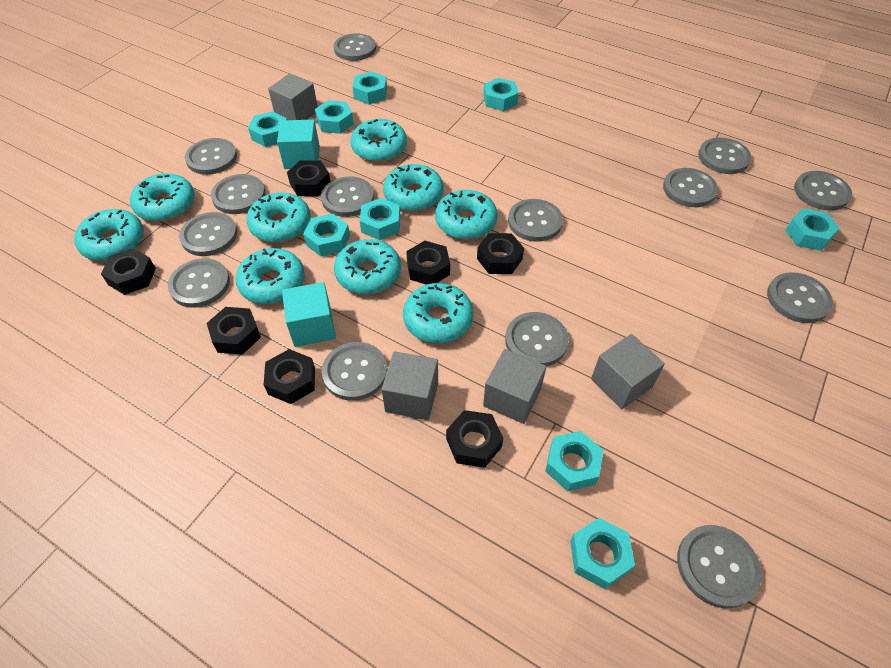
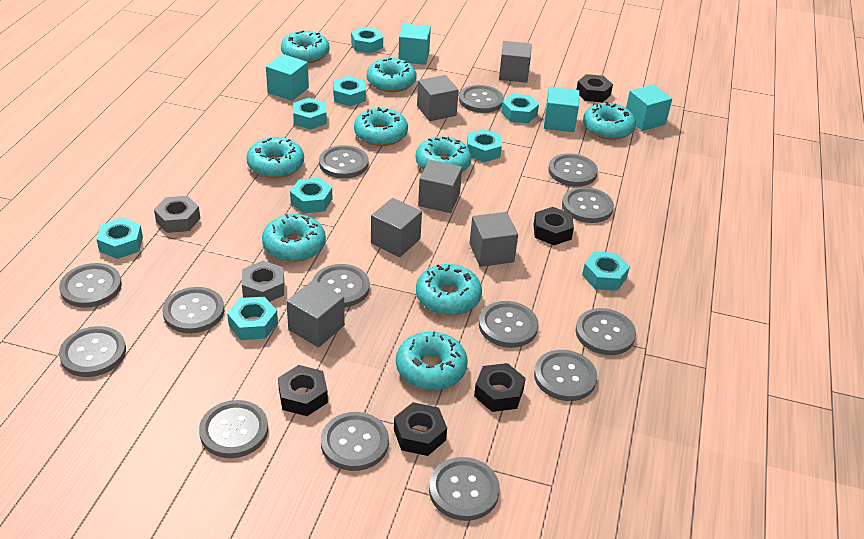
black nut: [101,248,156,295] [207,307,261,355] [264,349,315,404] [287,160,331,196] [406,241,450,285] [446,410,503,468] [477,233,524,274] = 7 -> [278,365,328,416] [394,402,447,456] [474,363,526,412] [533,207,574,245] [576,74,613,102] = 5
grey cube: [268,74,318,120] [381,351,438,420] [483,349,546,424] [591,334,665,409] = 4 -> [286,280,345,348] [371,198,422,257] [417,75,459,121] [418,160,462,213] [470,212,518,267] [499,41,532,83] = 6
grey nut: none = 0 -> [154,196,201,233] [242,261,284,302] = 2
turquoise cube: [277,120,320,169] [282,282,336,347] = 2 -> [266,54,309,101] [398,24,431,65] [544,87,579,132] [626,84,672,131] = 4

